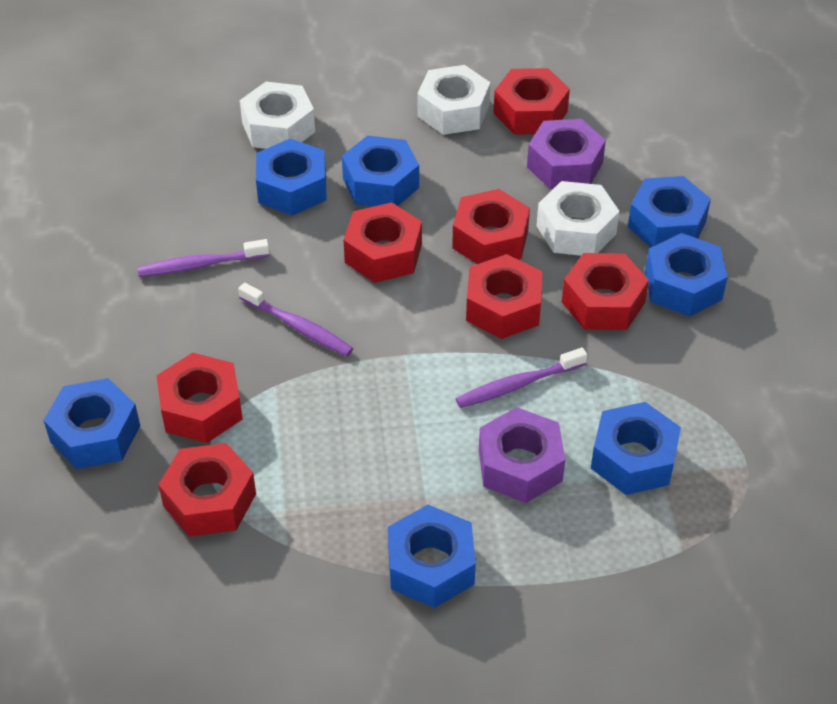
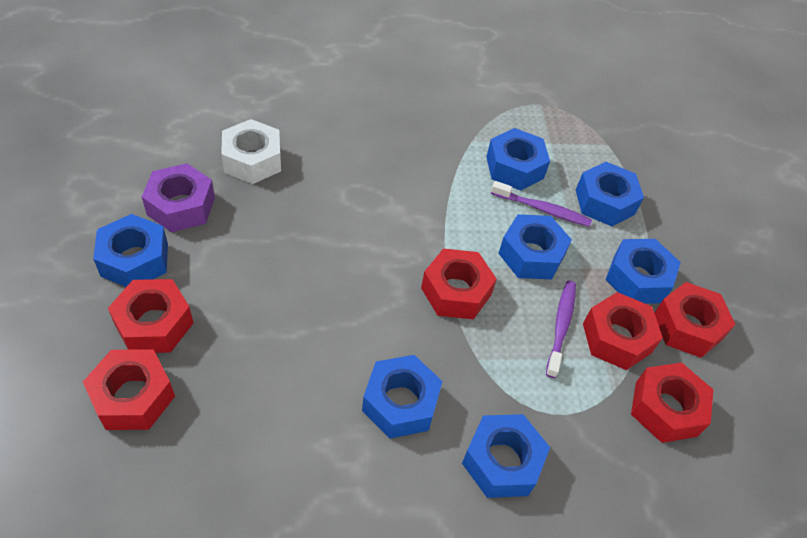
purple nut: [479,407,565,503] [527,119,606,189] = 2 -> [142,163,215,233] = 1
purple toothbrush: [137,239,270,277] [238,283,353,356] [456,347,587,408] = 3 -> [491,181,592,227] [546,281,576,378] = 2
red nut: [156,353,243,443] [158,443,256,537] [344,202,422,283] [452,189,530,264] [466,254,542,339] [493,68,570,135] [562,253,649,330] = 7 -> [83,350,175,430] [108,279,193,353] [421,248,497,319] [583,292,663,370] [631,362,714,443] [654,282,736,358] = 6
white nut: [240,82,315,149] [417,65,491,135] [537,181,620,256] = 3 -> [221,119,281,184] = 1

